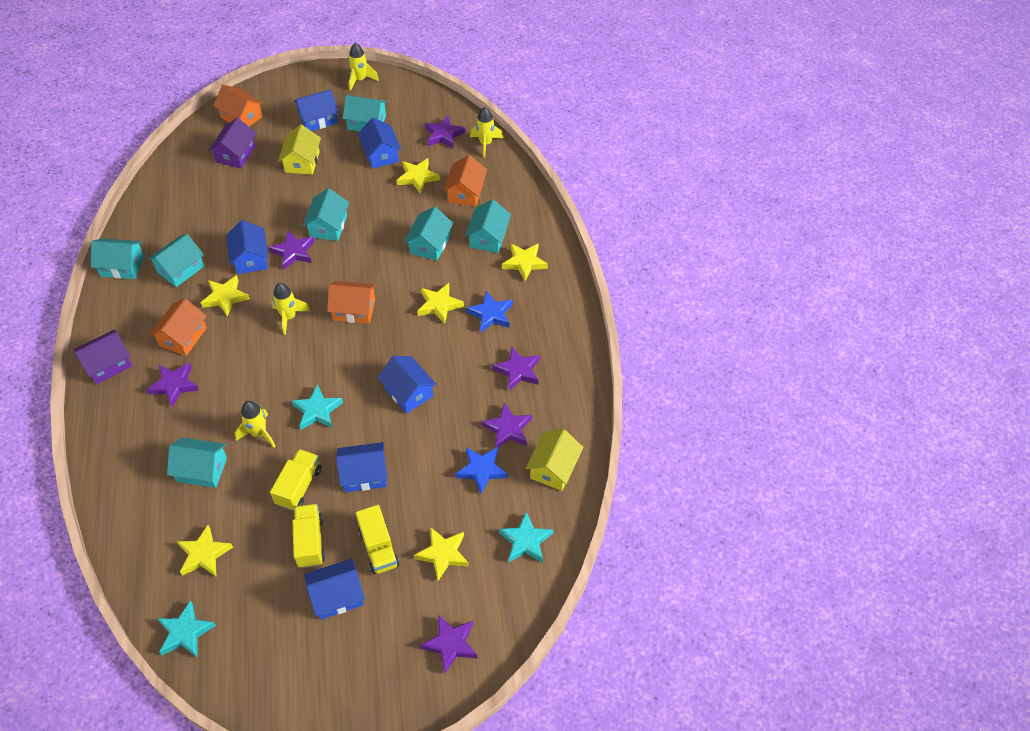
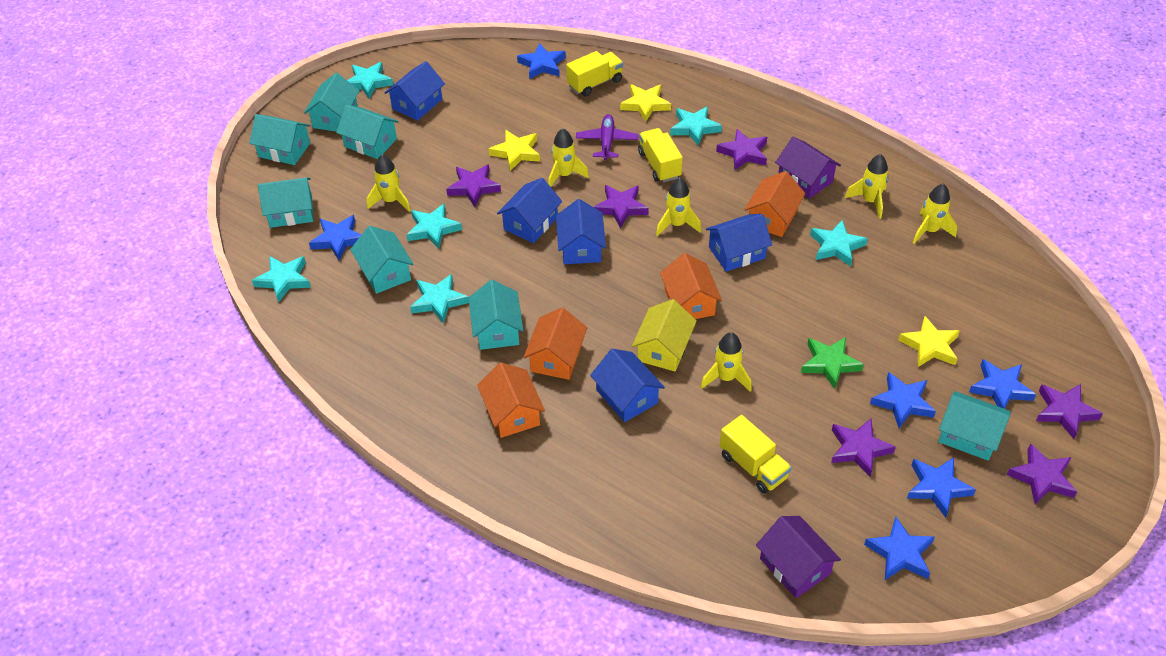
blue house: [226,220,268,274] [294,89,339,131] [304,558,365,620] [336,442,388,492] [358,118,401,169] [377,356,437,414] = 6 -> [385,61,445,121] [497,178,562,243] [556,199,606,264] [590,349,665,422] [706,214,772,272] = 5
blue star: [455,447,508,495] [466,291,513,332] = 2 -> [309,215,362,260] [517,43,566,79] [864,517,935,580] [870,372,936,428] [907,457,976,518] [969,359,1036,409] = 6
green star: none = 0 -> [801,337,864,389] = 1
purple plane: none = 0 -> [576,114,639,160] = 1
turquoise star: [157,600,216,657] [292,384,343,430] [499,512,553,563] = 3 -> [252,256,311,303] [347,62,393,99] [407,204,462,249] [410,274,469,324] [670,106,722,146] [810,220,868,267] = 6
yellow house: [278,124,321,175] [525,429,584,491] = 2 -> [632,299,697,371] = 1
yellow rocket: [235,401,276,448] [272,283,310,335] [348,43,379,91] [470,107,503,158] = 4 -> [367,154,411,212] [548,128,589,187] [656,178,701,236] [701,332,752,392] [845,154,889,219] [913,184,957,244] = 6
yellow star: [177,525,233,576] [201,275,250,317] [397,158,440,194] [414,527,469,581] [417,283,464,324] [502,244,548,281] = 6 -> [489,130,540,171] [620,84,671,122] [898,316,960,367] = 3

